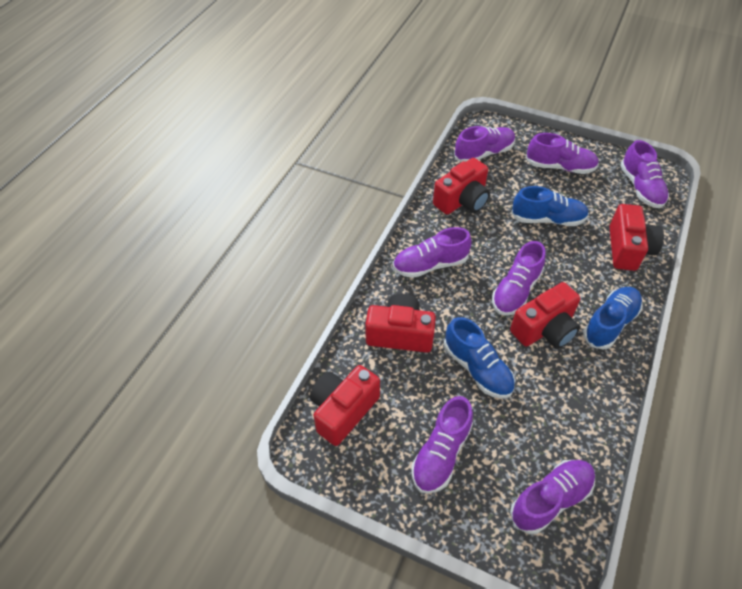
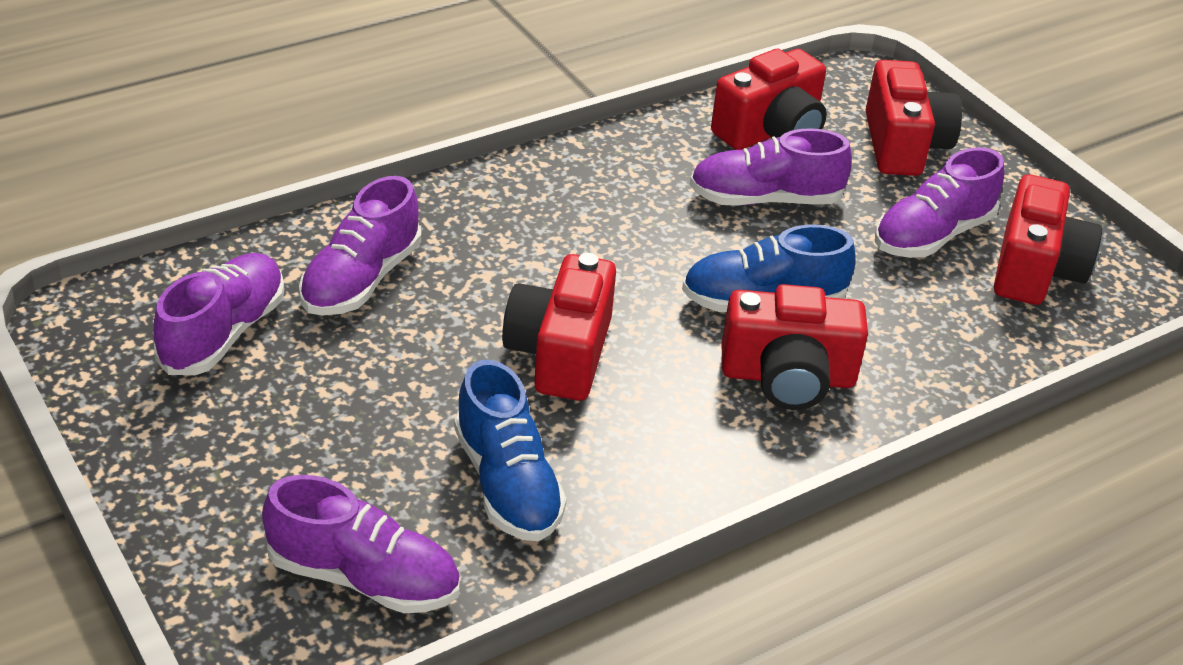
blue shoe: [444,317,515,399] [511,186,589,226] [583,287,642,350] = 3 -> [454,360,567,541] [682,225,856,312] = 2
purple shoe: [393,227,472,278] [412,396,473,494] [454,126,516,162] [492,241,546,316] [510,460,595,534] [526,133,599,174] [620,140,669,208] = 7 -> [153,253,284,375] [262,475,460,613] [299,176,421,316] [690,128,852,206] [875,148,1004,258] = 5

